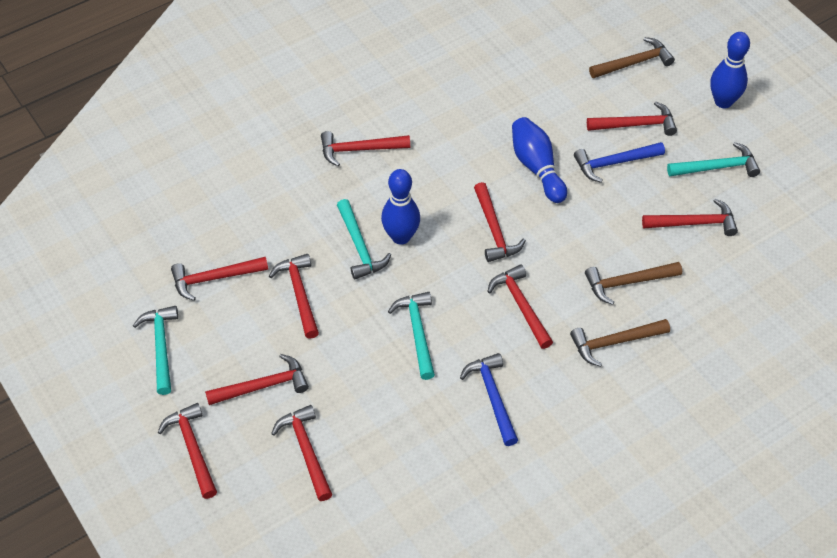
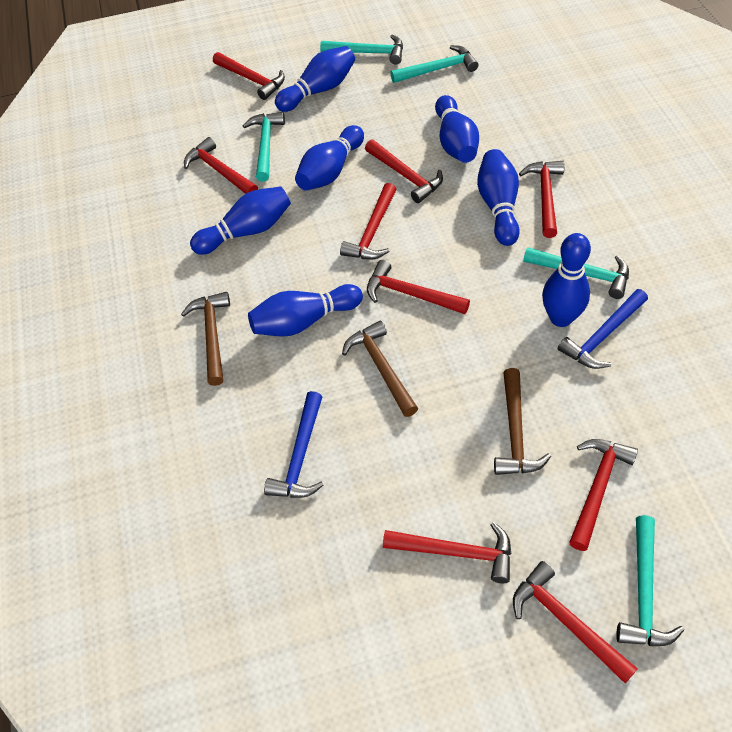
blue bowling pin: [381,169,420,245] [512,117,567,203] [710,32,750,108] = 3 -> [190,186,291,255] [248,284,363,337] [275,46,355,112] [295,125,364,190] [435,95,479,163] [477,149,520,246] [542,233,591,327] = 7
red hammer: [157,403,217,499] [171,257,268,301] [205,354,309,405] [269,254,319,339] [271,405,332,501] [321,131,410,166] [474,182,526,262] [487,265,553,349] [587,101,677,136] [642,199,738,236] = 10 -> [184,137,258,194] [213,52,285,100] [340,183,397,260] [365,140,443,203] [367,260,470,314] [383,522,511,583] [513,561,638,683] [519,161,565,238] [569,439,638,551] = 9
turquoise hammer: [133,306,178,395] [337,199,391,279] [388,292,435,380] [667,142,760,177] = 4 -> [243,112,285,182] [320,35,403,64] [390,45,478,83] [523,247,629,299] [616,515,684,646] = 5

